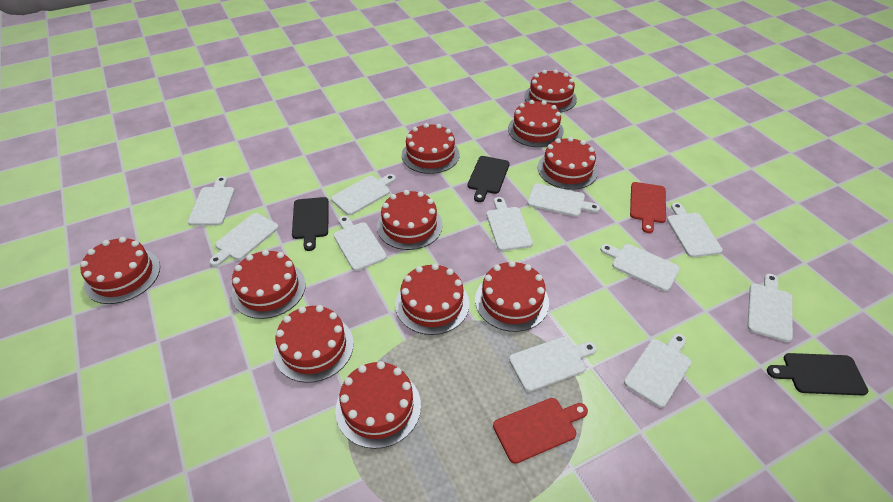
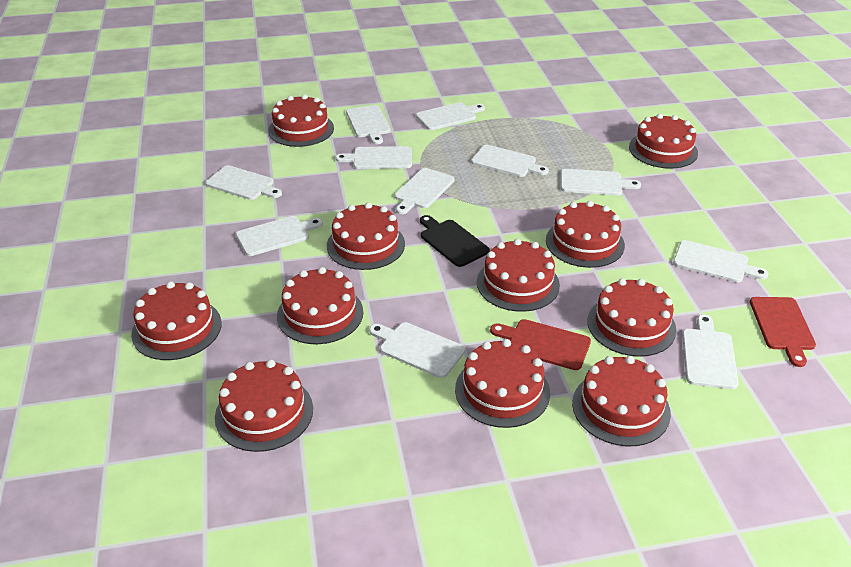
black cutting board: [292,197,329,251] [468,156,510,202] [767,353,868,396] = 3 -> [420,215,490,267] = 1

